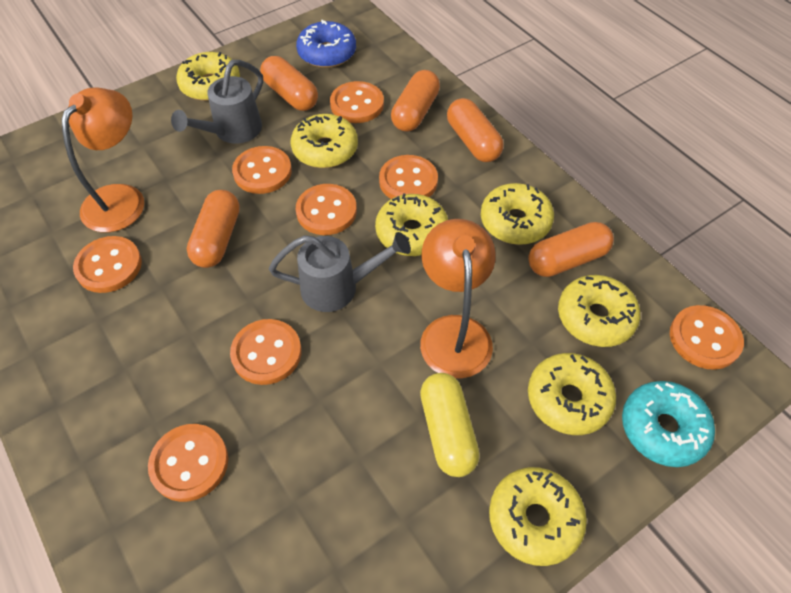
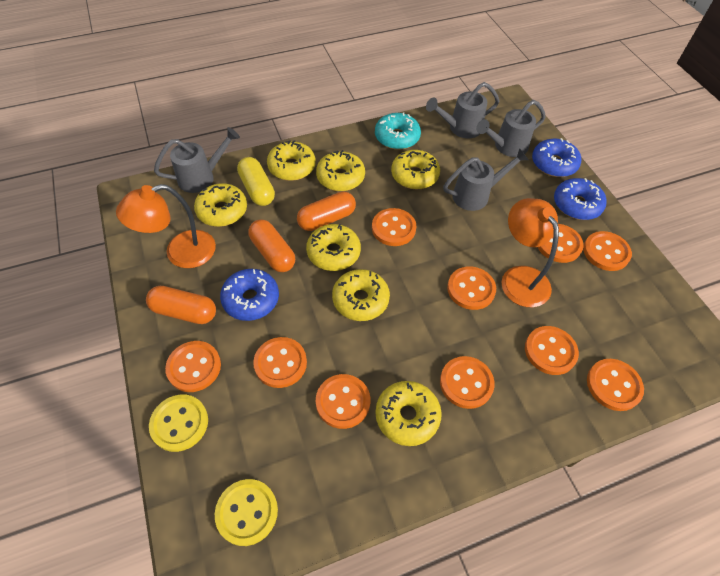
blue donut: [296,20,356,68] = 1 -> [220,269,279,321] [532,138,581,177] [554,178,606,220] = 3
grey watering can: [171,60,263,144] [269,232,411,312] = 2 -> [154,127,240,193] [426,82,499,138] [443,148,529,211] [476,100,545,157] = 4
orange button: [73,236,142,293] [148,424,228,502] [230,319,301,385] [232,146,292,194] [296,184,357,235] [330,81,384,123] [379,155,438,199] [670,305,744,370] = 8 -> [165,341,221,392] [253,337,307,388] [316,374,370,429] [372,208,416,246] [440,356,495,409] [447,266,496,310] [525,326,579,375] [538,224,584,263] [583,231,632,271] [587,359,644,411] = 10
orange capsule: [187,190,240,268] [260,56,318,111] [391,70,440,132] [447,98,504,162] [528,222,614,277] = 5 -> [146,286,216,324] [248,219,295,272] [297,191,356,231] = 3
yellow button: none = 0 -> [149,395,208,452] [215,479,278,546] = 2

